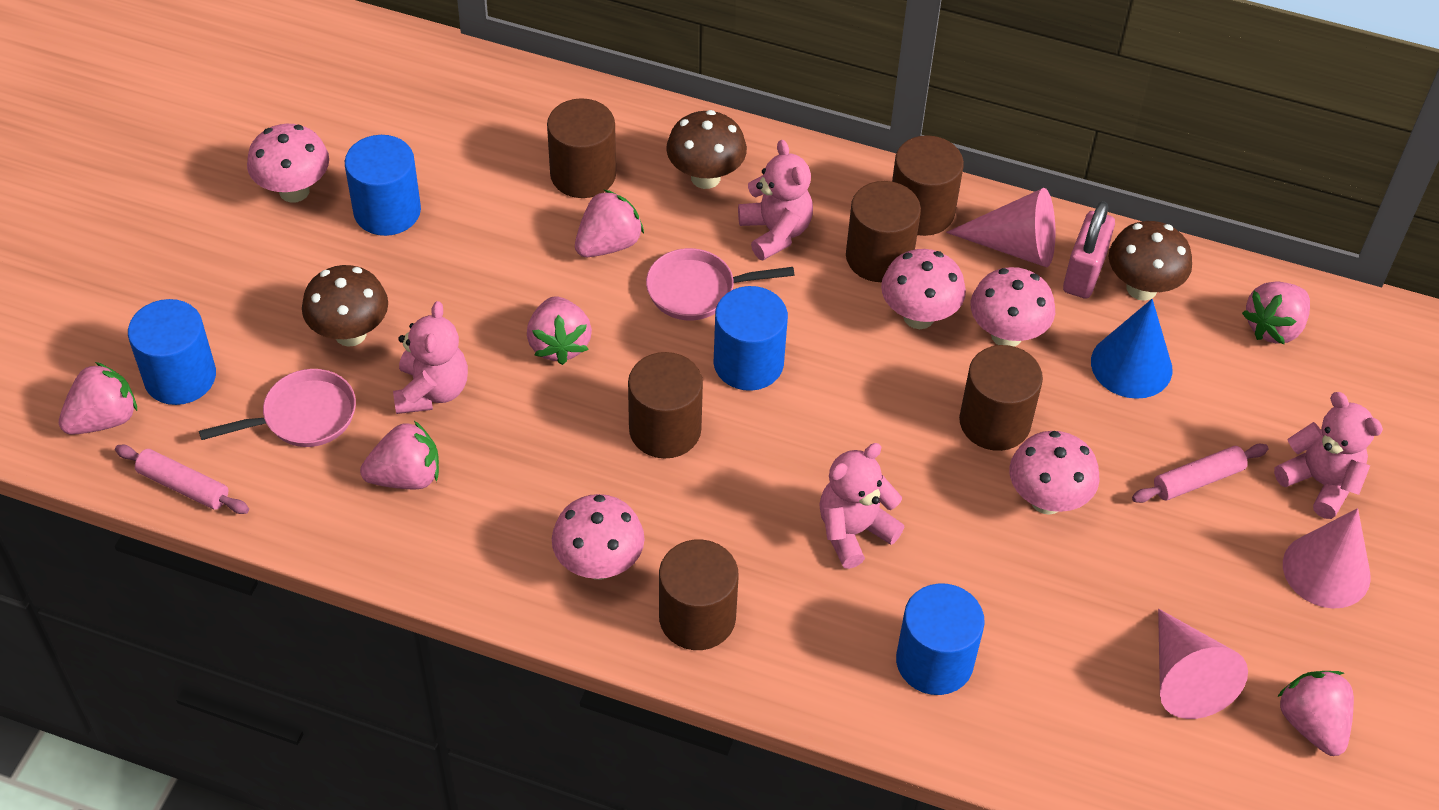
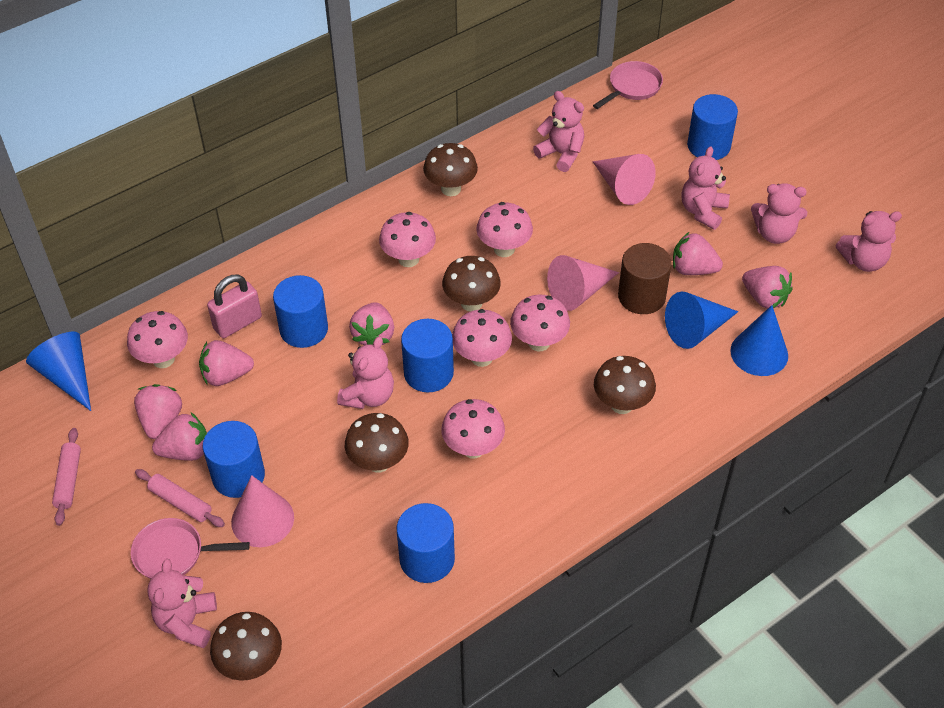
blue cone: [1091,299,1172,399] = 1 -> [26,332,91,411] [665,292,738,349] [730,305,788,376] = 3
blue cylinder: [128,299,216,405] [345,135,421,236] [713,286,788,391] [896,583,985,695] = 4 -> [203,421,265,498] [273,275,328,348] [397,503,455,583] [401,319,454,393] [687,94,738,160] = 5
brown cylinder: [547,98,616,198] [628,352,703,459] [659,539,739,650] [846,181,921,282] [892,135,964,236] [959,345,1043,451] = 6 -> [618,243,672,314] = 1
brown mushroom: [302,265,388,347] [666,110,747,189] [1109,221,1192,301] = 3 -> [210,612,282,681] [345,413,409,473] [423,143,478,196] [442,256,501,312] [594,356,656,414] = 5
pink mushroom: [247,124,329,203] [552,494,645,580] [881,249,966,329] [971,267,1055,347] [1010,431,1100,515] = 5 -> [127,311,188,368] [379,212,436,267] [441,399,505,458] [452,309,512,367] [476,202,533,257] [510,295,570,351] = 6
pink teddy bear: [393,301,468,414] [738,140,813,260] [819,443,904,569] [1274,392,1383,519] = 4 -> [147,559,217,648] [337,337,394,409] [533,91,584,172] [681,146,730,230] [751,184,807,244] [836,211,902,272] = 6

